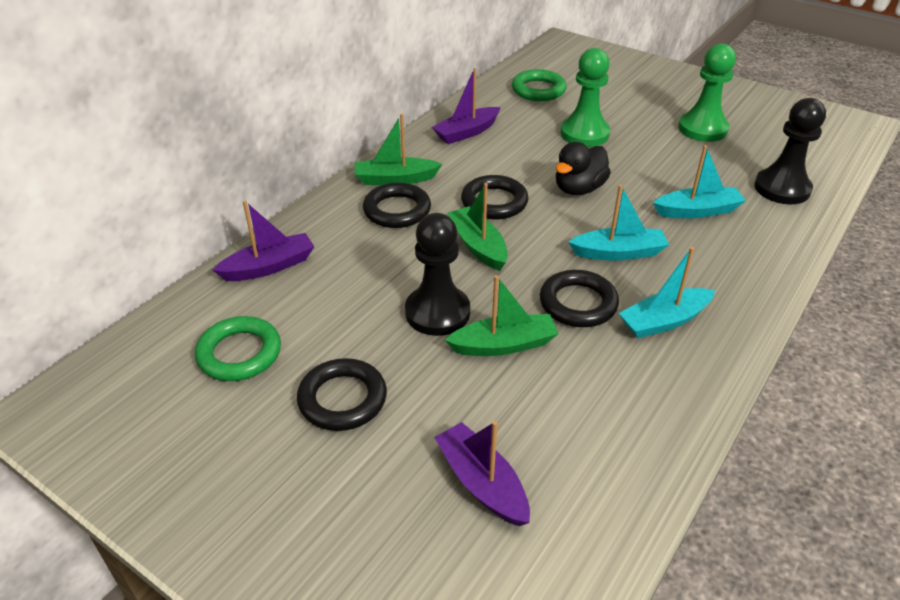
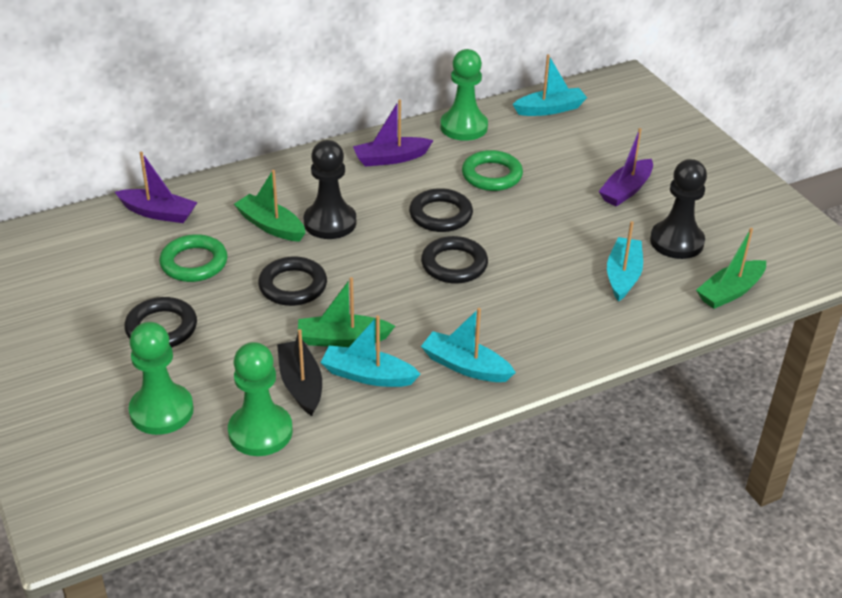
black boat: none = 0 -> [277,329,322,416] = 1
black duck: [556,142,611,195] = 1 -> none = 0
green pawn: [560,48,610,147] [678,44,736,142] = 2 -> [129,322,194,435] [228,342,293,456] [440,49,488,141] = 3
turquoise boat: [568,185,669,260] [618,247,715,338] [653,145,746,218] = 3 -> [320,315,421,387] [421,308,516,382] [512,54,587,116] [607,221,643,302] = 4

